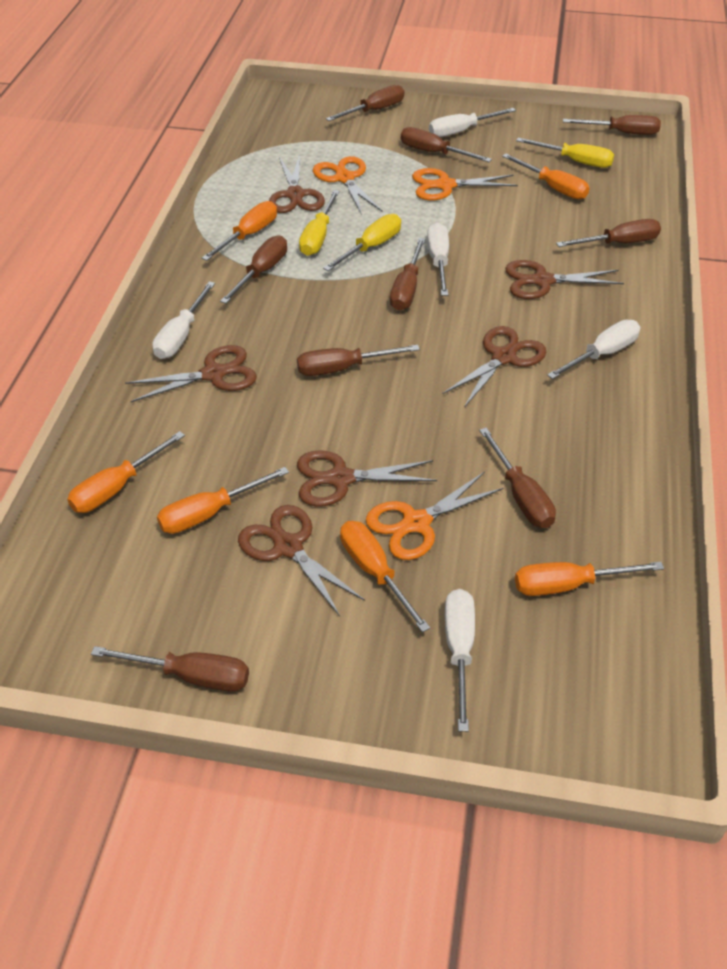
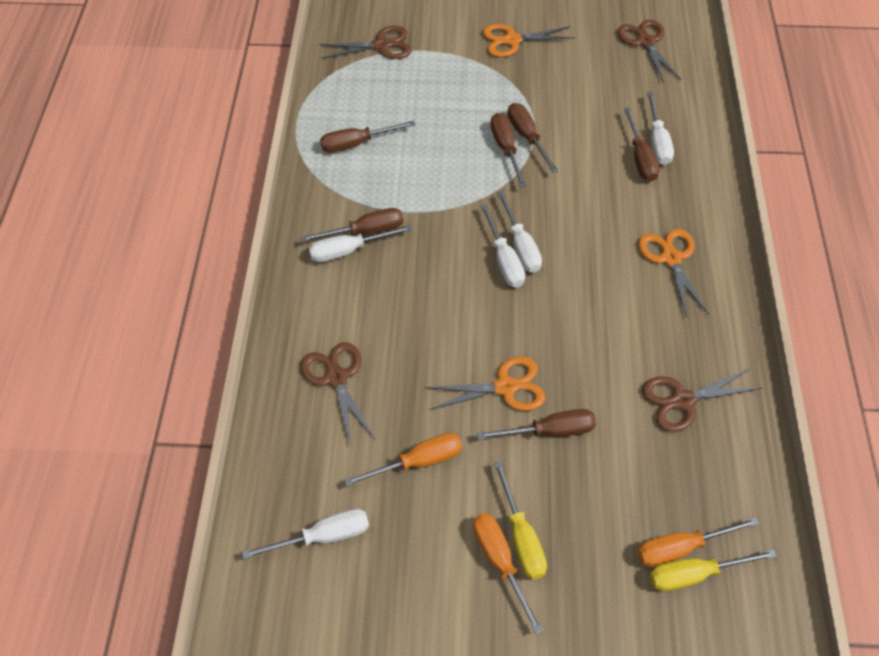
brown scissors: [125,345,257,402] [238,505,365,616] [269,155,325,213] [297,450,437,507] [443,326,547,406] [505,260,624,299] = 6 -> [300,342,375,447] [319,26,412,59] [617,19,681,82] [642,369,762,432] = 4
brown screwdriver: [91,646,249,692] [220,235,287,304] [297,345,420,376] [326,85,404,121] [390,238,425,311] [401,127,492,162] [479,428,556,528] [556,219,661,247] [563,115,661,135] = 9 -> [300,208,403,242] [320,121,415,153] [477,409,596,440] [490,113,527,188] [508,103,558,173] [624,107,660,181] = 6
orange screwdriver: [67,431,185,513] [157,467,289,534] [202,201,277,261] [340,521,430,632] [502,154,590,199] [515,562,664,596] = 6 -> [344,433,462,487] [473,513,543,634] [637,517,759,567] = 3
yellow screwdriver: [299,190,340,256] [323,214,401,271] [516,137,614,168] = 3 -> [494,461,547,580] [650,549,777,591] = 2

